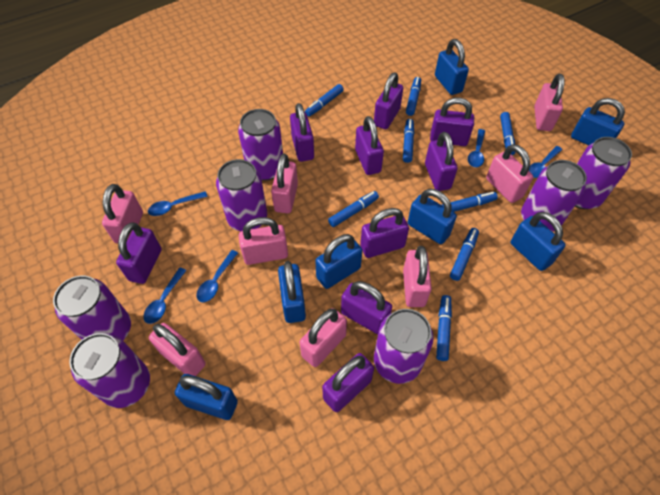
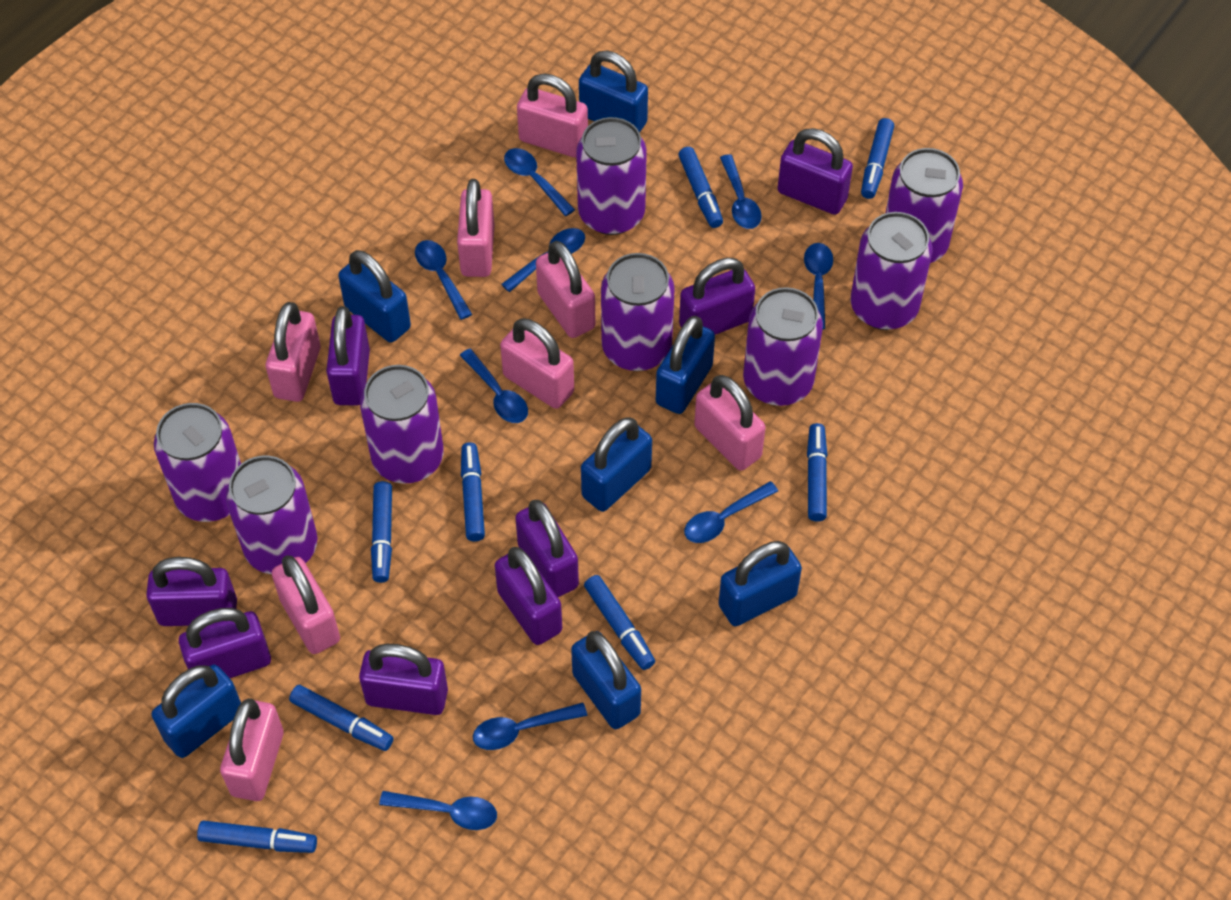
blue spoon: [144,268,186,324] [148,191,208,216] [196,250,238,302] [468,129,485,167] [529,146,562,178] = 5 -> [379,791,497,830] [415,240,472,320] [460,349,528,423] [473,703,587,750] [501,228,585,292] [504,148,575,216] [684,481,778,543] [720,154,762,229] [804,243,833,330] = 9
purple can: [53,276,131,340] [69,333,150,408] [216,159,267,231] [238,109,283,181] [374,309,434,384] [521,160,587,232] [575,137,632,209] = 7 -> [154,403,241,522] [226,456,317,574] [360,365,444,484] [576,117,647,235] [601,253,675,371] [743,287,823,406] [851,212,932,330] [886,148,963,263] = 8
purple padlock: [116,222,162,284] [290,103,314,162] [322,353,374,412] [341,281,392,334] [355,116,384,175] [360,208,409,258] [374,72,403,129] [425,132,458,191] [430,97,474,146] = 9 -> [146,557,237,626] [179,608,271,678] [326,306,370,405] [359,644,448,715] [495,547,562,645] [515,500,579,597] [679,258,755,335] [778,128,853,215] = 8

